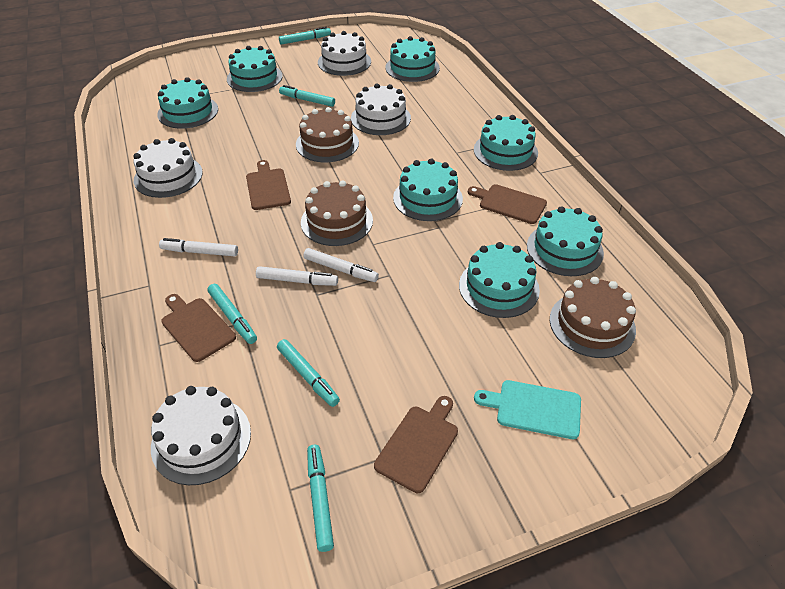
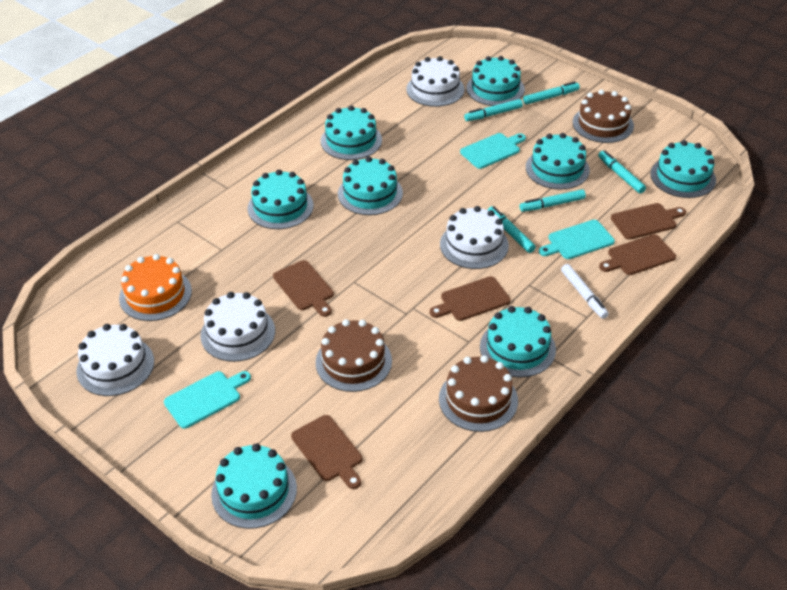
brown cutting board: [161,294,236,362] [246,160,291,210] [374,396,458,493] [468,184,547,224] = 4 -> [273,260,334,317] [291,415,362,489] [430,276,511,321] [599,234,676,275] [611,203,686,240] = 5
orange cake: none = 0 -> [119,254,192,321] = 1
turquoise cake: [157,77,218,129] [227,46,283,92] [386,36,440,82] [393,158,463,221] [459,242,540,318] [474,115,538,171] [527,206,604,276] = 7 -> [211,443,297,529] [248,170,314,229] [321,105,382,160] [338,156,403,215] [466,56,525,106] [480,306,556,378] [526,133,590,190] [650,140,716,198] = 8
turquoise cutting board: [474,380,581,439] = 1 -> [164,371,251,429] [460,133,526,169] [539,220,615,259] = 3
white marker: [159,238,238,256] [256,266,338,286] [303,248,379,282] = 3 -> [561,264,609,319] = 1

